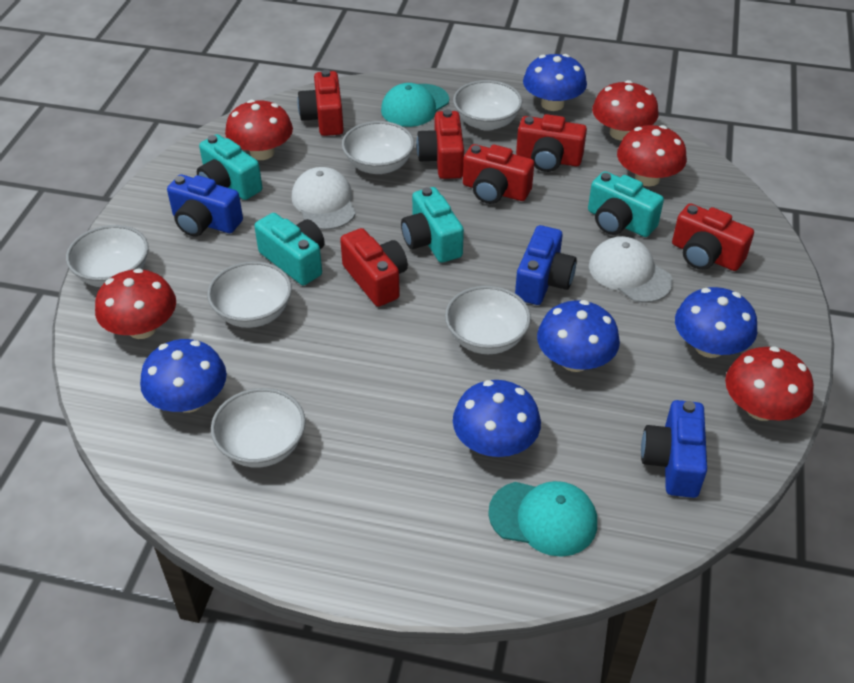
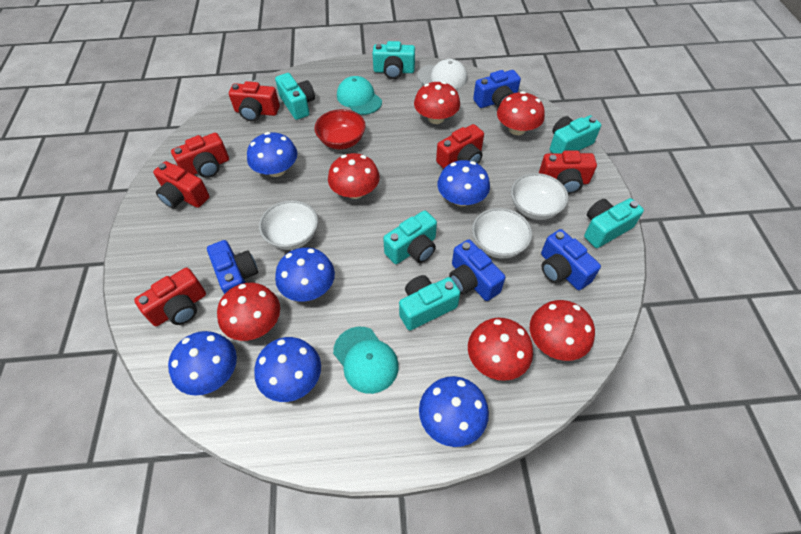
blue camera: [167,174,243,237] [515,225,577,305] [641,400,707,498] = 3 -> [207,240,258,294] [449,239,505,301] [473,70,521,108] [541,229,601,290] = 4
blue mushroom: [140,339,227,413] [453,380,541,457] [523,54,587,111] [537,300,620,372] [675,287,757,358] = 5 -> [168,331,237,396] [247,132,297,177] [254,337,321,402] [275,247,335,301] [419,376,489,447] [437,160,490,206] = 6
red bowl: none = 0 -> [314,109,366,149] = 1
red mushroom: [95,268,176,339] [225,100,293,160] [592,80,659,141] [617,125,687,187] [725,346,814,421] = 5 -> [217,283,280,341] [328,153,380,199] [414,81,460,124] [468,318,533,381] [497,91,545,135] [530,300,595,361] = 6
turquoise camera: [197,134,262,200] [254,213,325,285] [401,187,464,263] [588,171,664,237] = 4 -> [275,73,315,120] [372,41,415,79] [383,210,437,264] [399,275,460,330] [550,115,601,153] [584,198,644,248] = 6
white bowl: [66,225,149,287] [207,261,292,328] [211,388,306,468] [342,121,414,174] [445,286,531,354] [453,80,522,131] = 6 -> [259,200,318,250] [472,208,532,259] [511,173,568,220] = 3
white cap: [292,167,356,230] [589,236,673,303] = 2 -> [417,59,467,89] = 1

